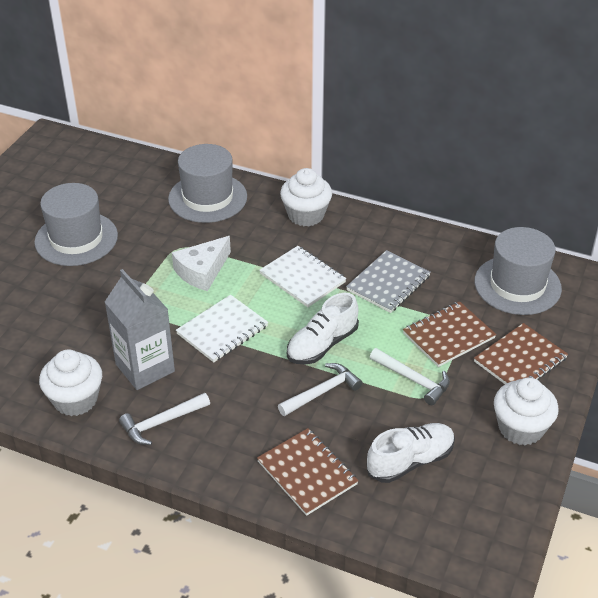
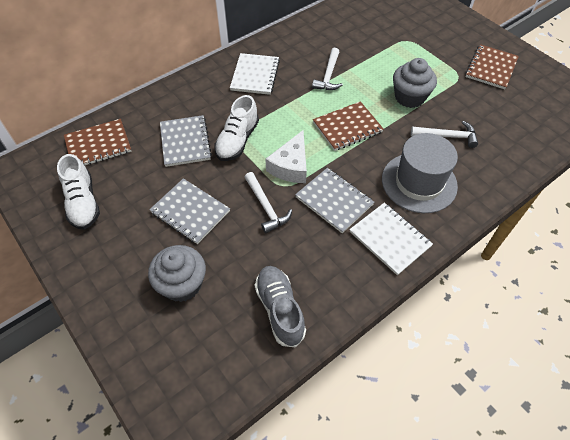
grey carton: [105,269,175,390] = 1 -> none = 0
grey cupcake: none = 0 -> [148,245,206,302] [393,58,437,108] = 2
grey hat: [34,183,118,266] [168,144,247,223] [474,227,562,315] = 3 -> [382,133,458,213] = 1
grey notebook: [346,250,431,313] = 1 -> [149,178,230,244] [160,115,212,167] [295,168,374,233] = 3
grey shoe: none = 0 -> [255,266,306,347] = 1
white cupcake: [39,349,102,416] [280,168,332,227] [494,377,559,446] = 3 -> none = 0

